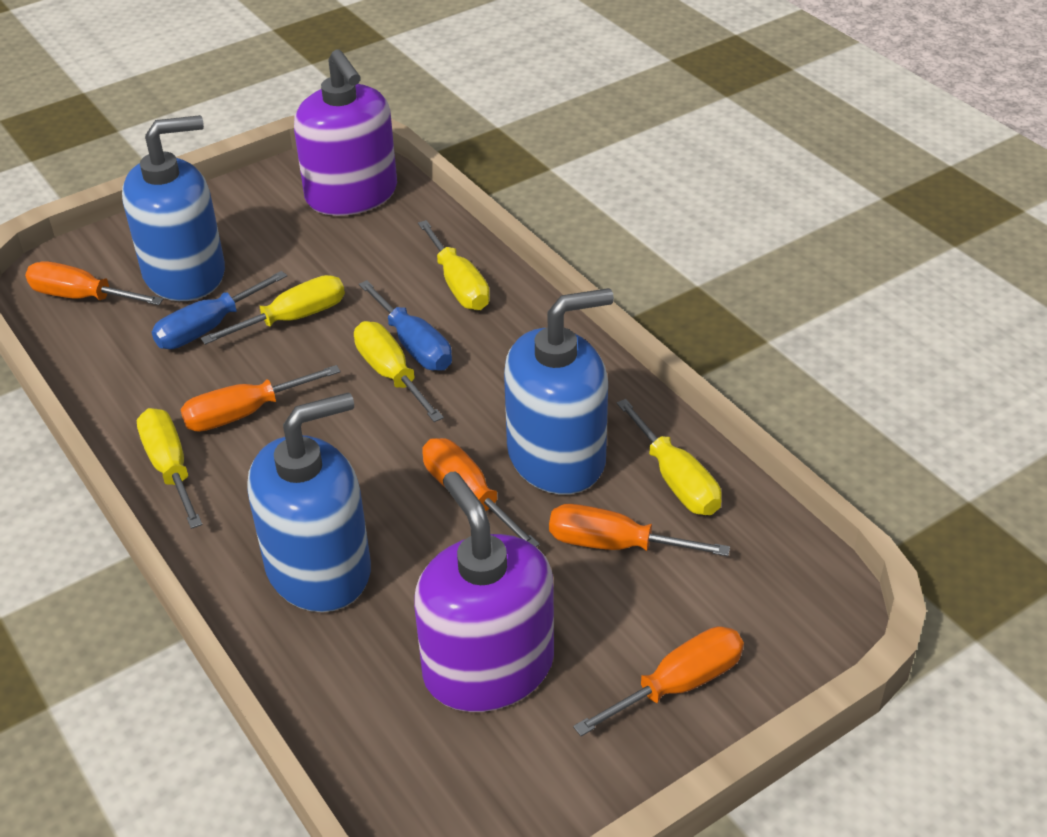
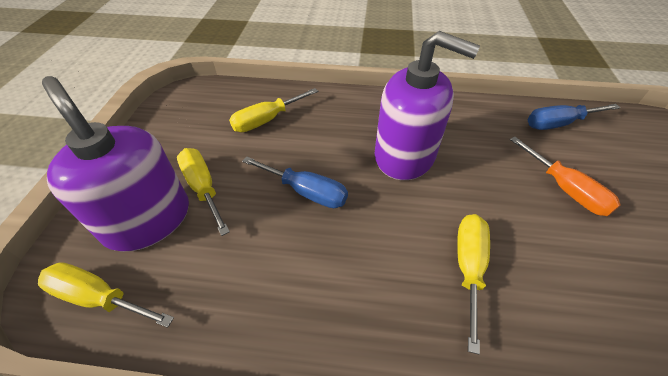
blue soap dispenser: [122,115,225,301] [248,392,371,612] [504,288,614,495] = 3 -> none = 0
orange screwdriver: [25,261,164,305] [180,365,340,432] [422,438,540,547] [549,504,730,556] [573,626,744,736] = 5 -> [510,136,621,216] = 1
yellow screwdriver: [137,408,203,529] [201,275,345,345] [354,321,444,422] [418,220,490,310] [617,399,722,515] = 5 -> [38,262,174,328] [177,148,230,236] [229,88,318,132] [457,214,490,355] = 4

